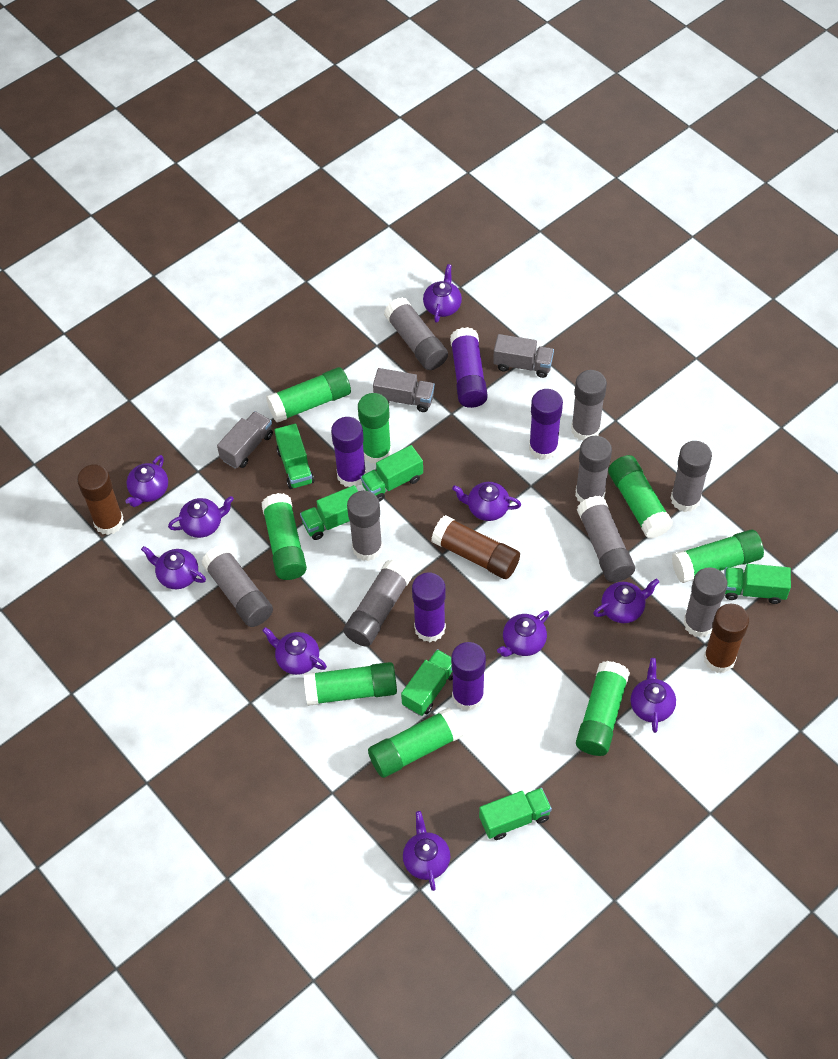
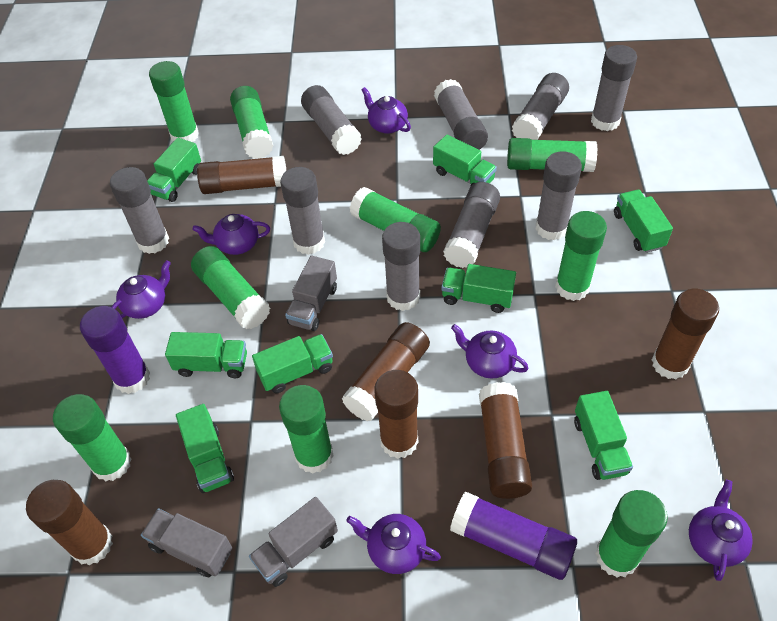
brown glue stick: [77,464,124,535] [431,515,520,579] [704,604,749,673] = 3 -> [26,480,113,565] [197,156,286,194] [342,322,430,422] [374,370,418,459] [479,382,532,499] [652,289,719,379] = 6
green glue stick: [261,493,307,580] [266,367,351,423] [304,662,397,706] [358,393,392,464] [368,708,463,778] [576,661,630,756] [608,455,673,539] [672,529,764,583] = 8 -> [53,394,132,482] [149,61,199,142] [191,246,270,329] [230,86,274,159] [279,385,334,474] [350,187,441,252] [507,138,598,172] [555,211,607,301] [595,490,668,578] = 9
green truck: [275,424,314,489] [300,485,358,540] [360,445,423,502] [401,649,453,716] [479,788,552,840] [724,564,791,604] = 6 -> [147,138,201,202] [165,332,247,378] [176,404,234,493] [252,334,333,393] [433,134,497,187] [441,264,516,313] [574,391,633,480] [614,190,673,253] = 8
purple glue stick: [331,417,366,487] [412,573,446,642] [450,327,488,408] [451,642,486,711] [529,389,563,460] = 5 -> [80,306,150,394] [450,491,577,580] = 2
purple teapot: [125,455,168,507] [141,546,206,589] [168,496,234,538] [262,627,327,675] [403,811,450,891] [423,264,462,323] [452,482,521,521] [497,611,549,657] [593,578,659,623] [631,658,676,733] = 10 -> [112,260,171,319] [192,214,270,255] [346,514,441,574] [361,87,411,134] [451,324,529,378] [689,480,753,581] = 6

